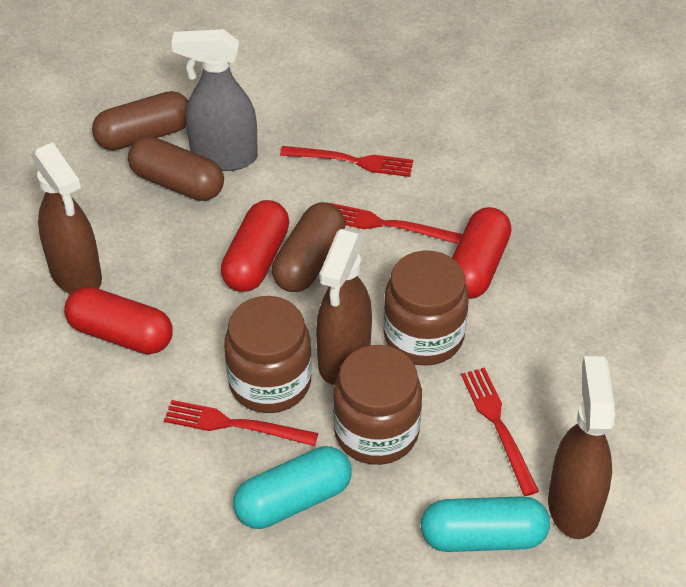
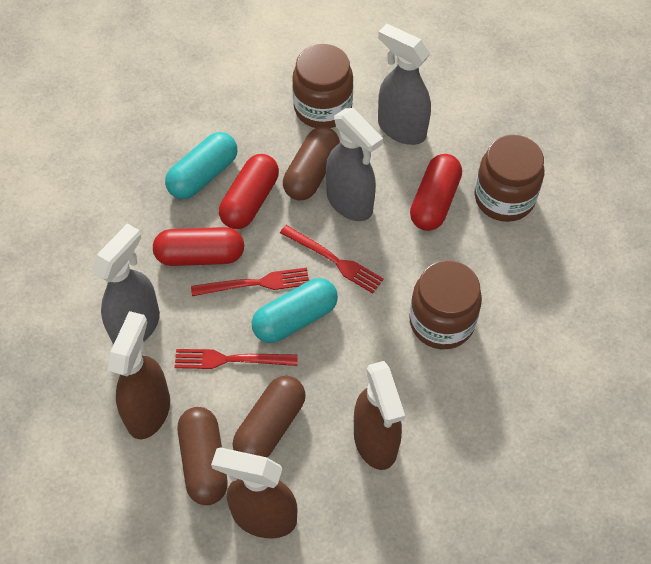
grey spray bottle: [172,29,258,171] = 1 -> [91,223,160,345] [326,108,383,221] [378,24,431,145] = 3
red fork: [164,400,318,446] [280,146,413,177] [331,203,462,244] [461,367,539,496] = 4 -> [175,349,298,369] [191,268,309,296] [280,225,384,293] = 3

